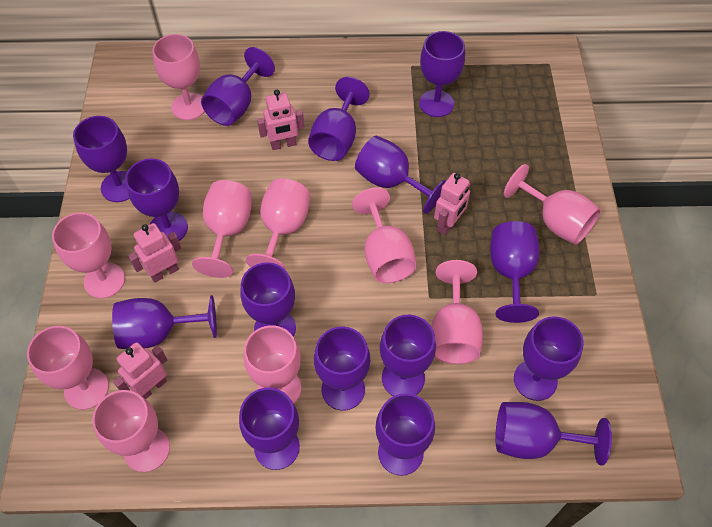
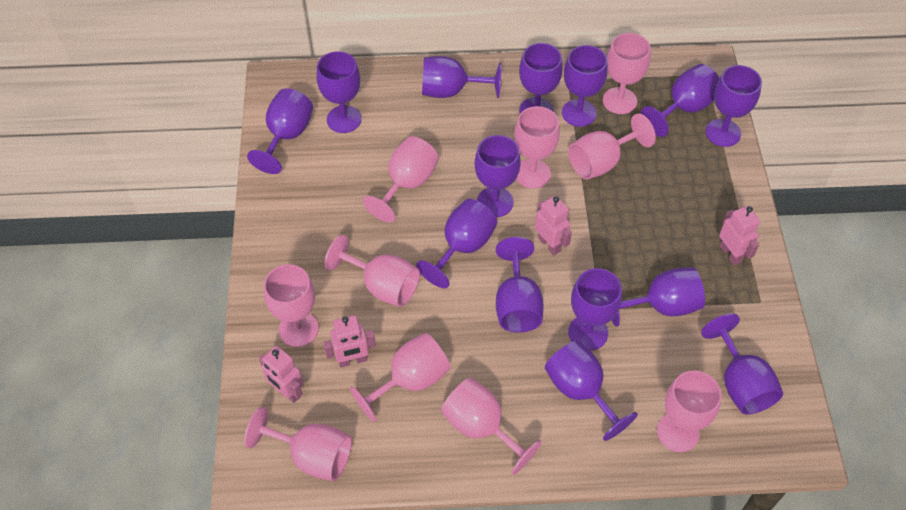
purple goblet: [73,116,129,202] [112,295,217,349] [125,158,188,241] [201,47,275,126] [239,387,300,470] [241,262,296,337] [308,77,370,161] [314,326,370,411] [355,135,446,214] [375,393,435,476] [380,315,436,396] [419,31,465,117] [490,221,540,323] [495,402,612,465] [514,316,584,401] = 15 -> [247,88,313,174] [317,51,362,133] [416,199,497,288] [422,56,501,98] [474,135,521,217] [496,237,544,333] [519,43,563,114] [545,340,638,441] [562,45,608,127] [568,268,622,351] [612,267,705,326] [641,64,720,137] [701,314,783,415] [706,65,762,147] = 14

